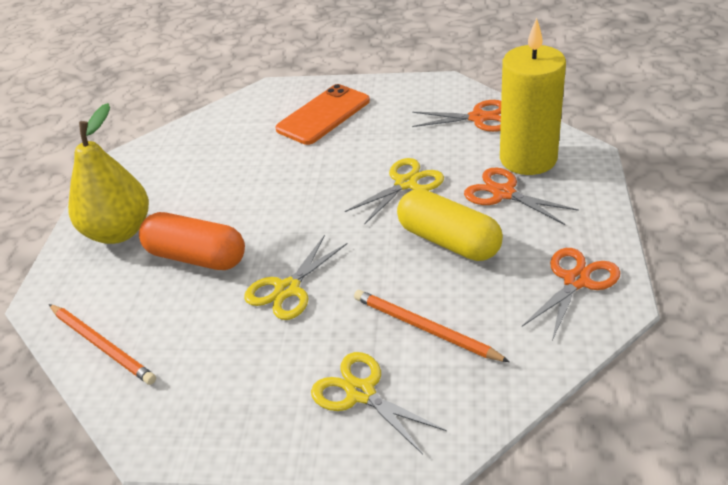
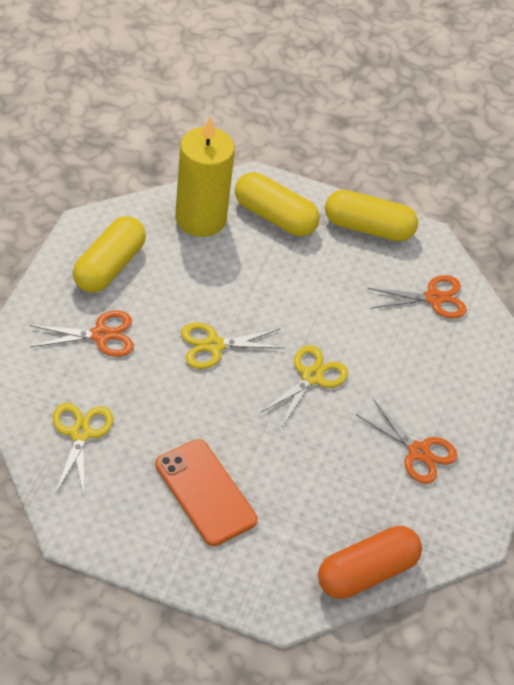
orange pencil: [49,304,156,385] [354,290,510,362] = 2 -> none = 0
yellow capsule: [397,189,503,261] = 1 -> [73,216,146,293] [235,172,320,236] [325,190,418,241] = 3
yellow pear: [68,103,149,244] = 1 -> none = 0

